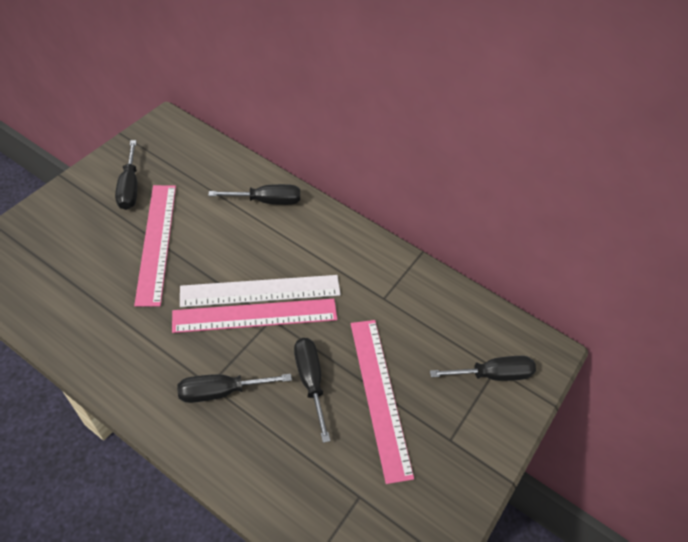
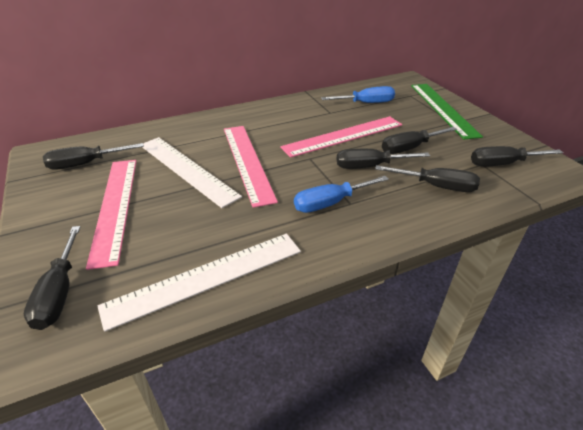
black screwdriver: [115,140,137,210] [177,374,292,403] [208,184,300,205] [294,338,330,443] [430,356,536,381] = 5 -> [24,226,80,330] [43,143,144,170] [336,149,430,169] [375,165,480,192] [382,127,457,154] [471,146,563,167] = 6
blue screwdriver: none = 0 -> [294,176,389,213] [321,86,395,103] = 2
green ruler: none = 0 -> [411,84,483,139] = 1
white ruler: [180,275,341,307] = 1 -> [98,234,301,332] [142,137,242,208] = 2

